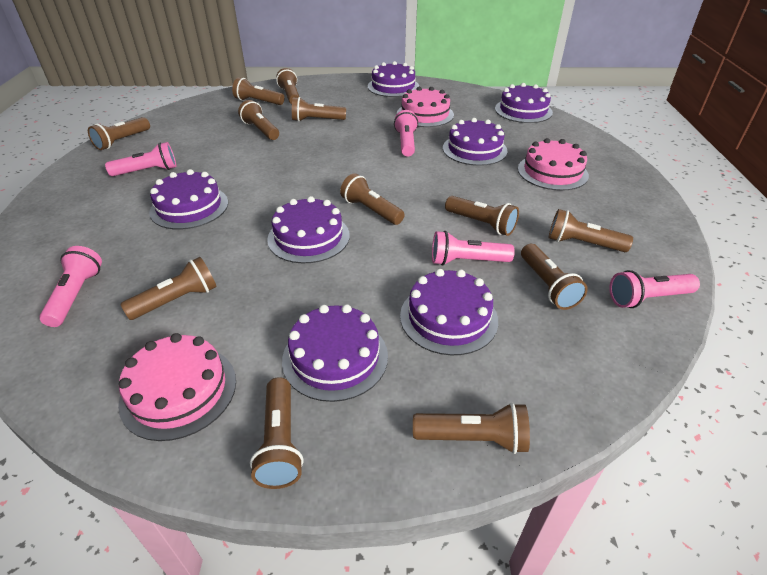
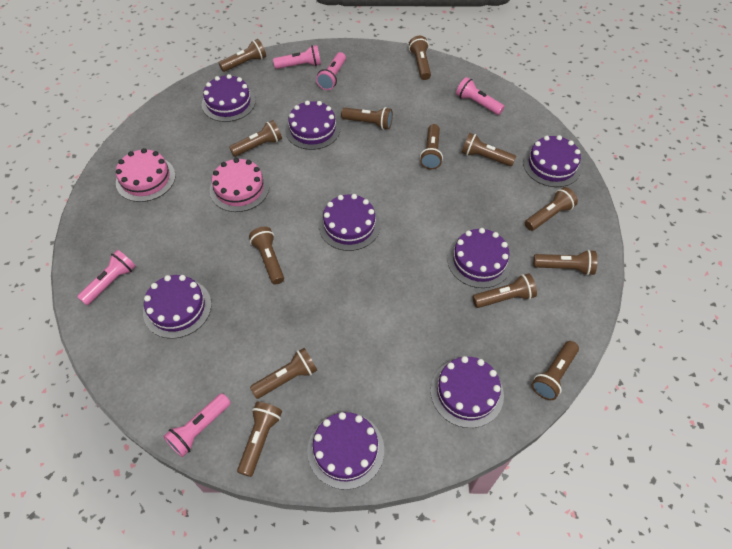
brown flashlight: [88,117,150,150] [120,257,217,320] [232,77,284,105] [238,100,279,140] [250,377,303,489] [276,68,299,104] [292,97,346,122] [340,173,405,225] [413,402,530,454] [445,196,519,236] [521,244,588,310] [548,209,633,252] = 12 -> [219,39,266,72] [229,120,282,157] [237,402,282,477] [249,227,284,285] [250,348,317,399] [341,107,393,130] [409,36,431,80] [420,124,443,169] [462,133,516,166] [472,273,537,308] [525,187,578,231] [532,341,579,400] [533,250,597,275] = 13
pink cake: [118,333,236,441] [397,87,454,127] [518,138,589,191] = 3 -> [116,148,176,202] [210,158,269,212] = 2
purple cake: [149,169,228,229] [267,196,350,263] [282,304,388,402] [368,61,419,97] [400,269,498,355] [443,118,508,166] [495,83,553,123] = 7 -> [143,275,211,339] [202,74,256,122] [285,101,340,150] [307,412,384,490] [319,194,380,251] [431,356,504,428] [447,228,512,288] [523,135,582,187] = 8

